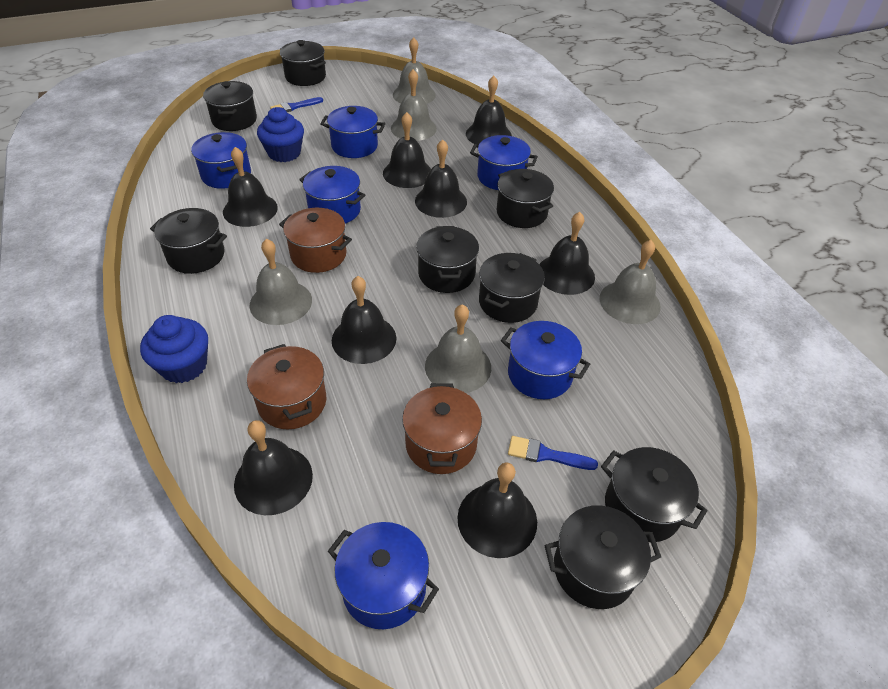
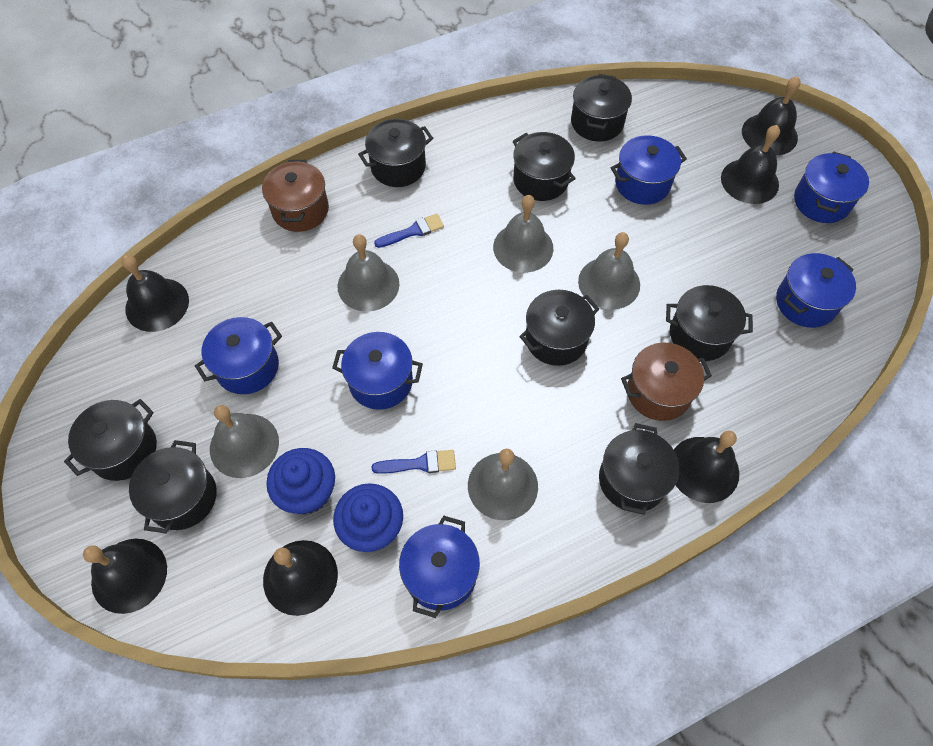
black bell: [223,147,278,227] [234,420,313,515] [332,276,396,364] [383,112,431,188] [415,139,467,218] [457,463,537,558] [466,76,512,145] [539,212,595,295] = 8 -> [83,539,167,614] [121,255,189,332] [263,540,338,616] [674,431,739,503] [721,125,780,204] [742,76,801,156] = 6
brown pot: [247,344,326,429] [279,208,352,273] [402,383,482,474] = 3 -> [262,160,329,232] [621,343,712,421] = 2

